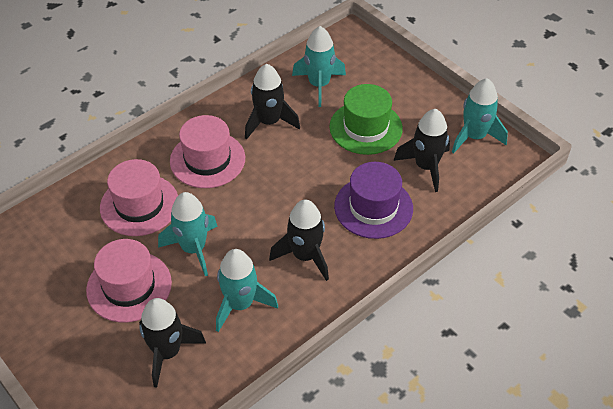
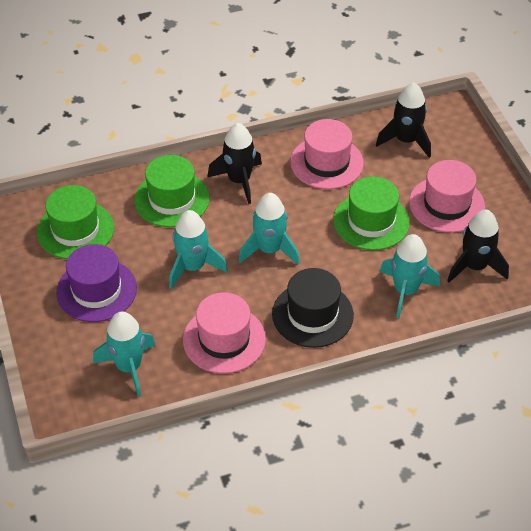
black hat: none = 0 -> [272,268,354,348] = 1
black rocket: [139,298,206,388] [245,64,300,140] [269,200,329,281] [393,109,450,192] = 4 -> [207,123,262,204] [376,82,431,158] [447,210,509,282] = 3
green hat: [329,84,403,155] = 1 -> [37,185,114,259] [134,155,210,227] [333,176,410,250] = 3

